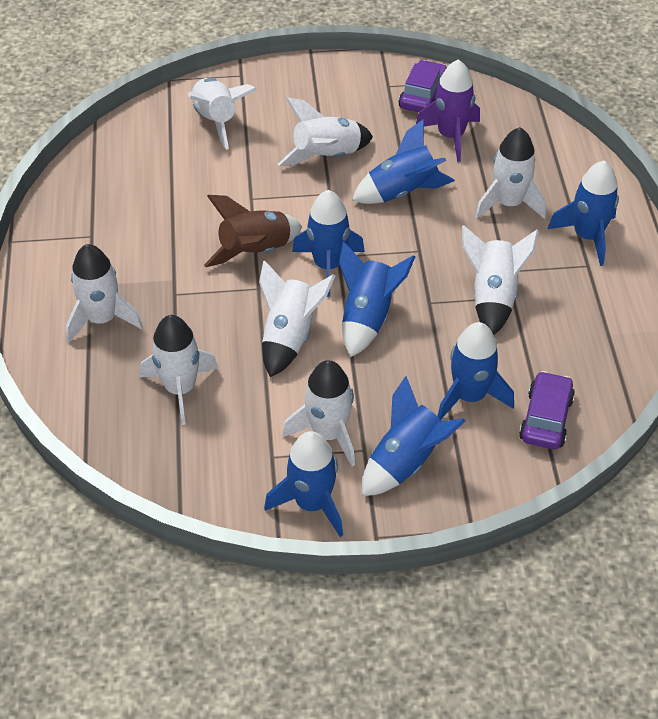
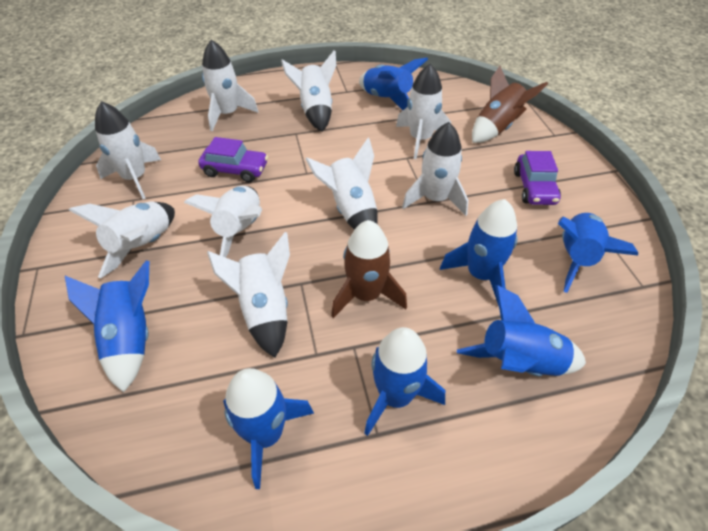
brown rocket: [204,195,302,267] = 1 -> [331,220,407,318] [472,66,548,143] = 2
purple rocket: [416,59,480,162] = 1 -> none = 0
white rocket: [66,244,143,343] [140,315,218,425] [187,78,257,149] [259,260,335,377] [278,97,373,166] [282,360,355,467] [462,225,539,335] [475,127,546,219] = 8 -> [69,201,175,279] [95,101,161,199] [184,186,262,258] [202,40,258,131] [207,232,290,358] [281,50,336,131] [306,138,378,230] [396,64,451,159] [402,122,468,216] = 9

